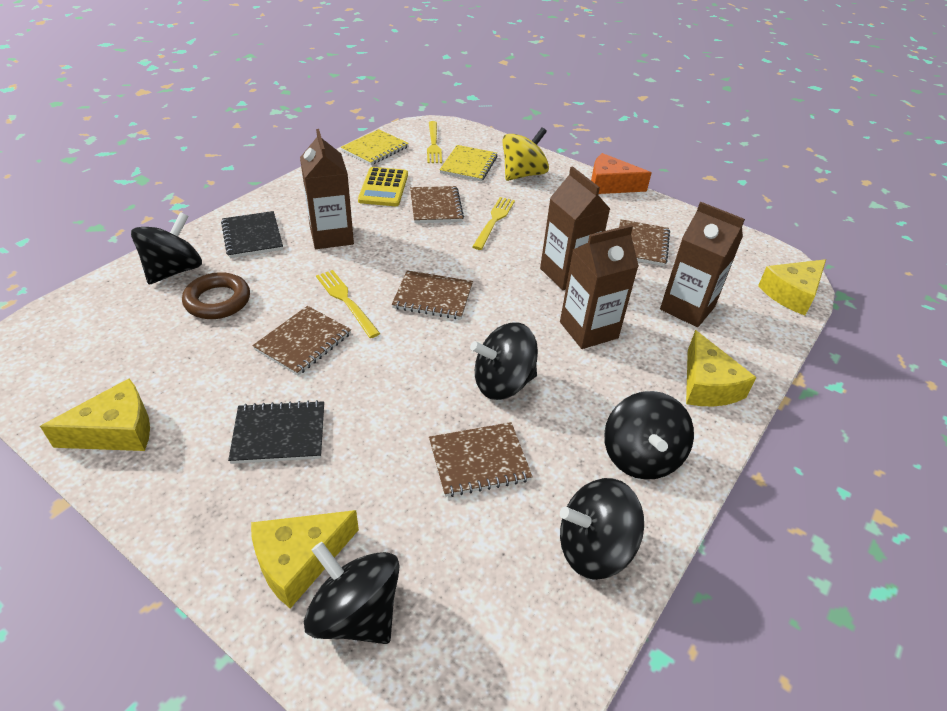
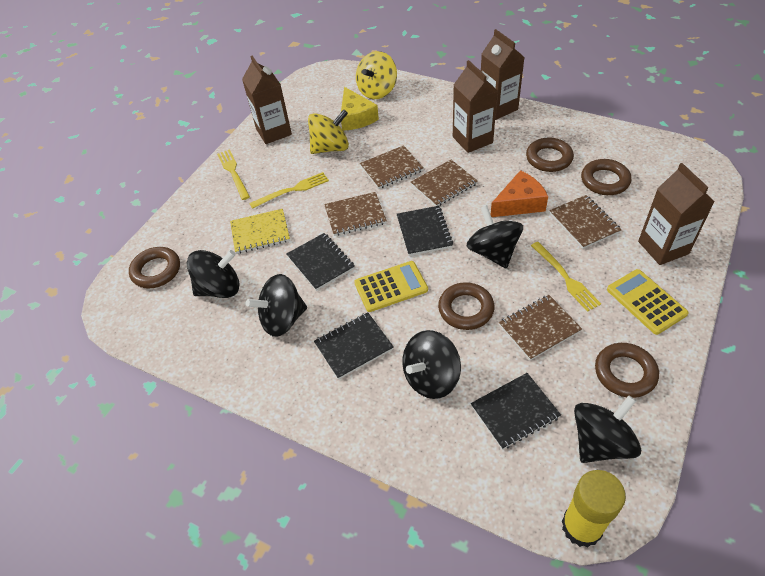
black notebook: [221,211,283,258] [228,400,324,464] = 2 -> [286,233,355,291] [314,313,394,380] [397,206,453,256] [471,373,561,450] = 4
brown ring: [182,272,250,319] = 1 -> [129,247,180,289] [438,282,495,330] [526,138,574,172] [581,159,631,195] [595,343,659,398] = 5
yellow calculator: [358,167,408,206] = 1 -> [354,261,428,312] [607,269,689,335] = 2
yellow cheese: [40,379,150,451] [251,510,359,609] [686,330,756,406] [758,259,826,315] = 4 -> [341,87,379,131] = 1
yellow glue stick: none = 0 -> [562,470,626,548] = 1
yellow notebook: [340,129,409,165] [440,145,498,182] = 2 -> [230,209,290,254] = 1
yellow spinning top: [502,127,549,181] = 1 -> [308,109,349,154] [356,51,397,99] = 2

